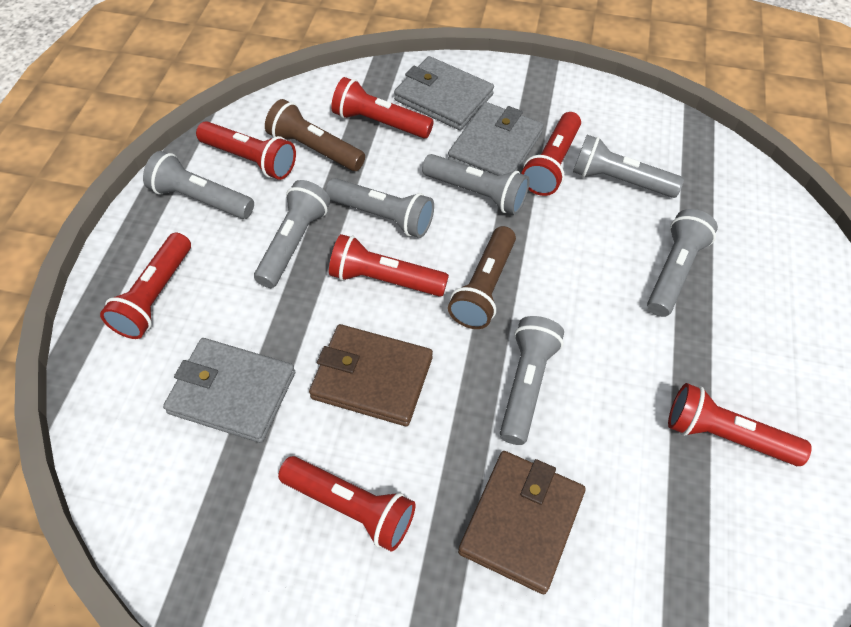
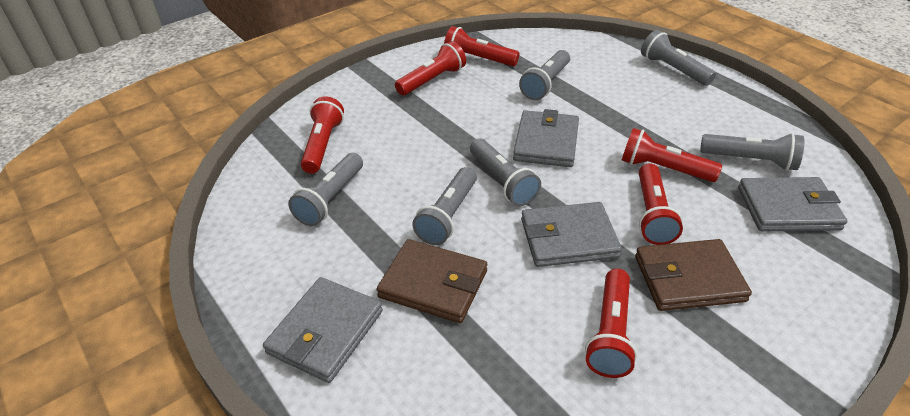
brown flashlight: [265,99,365,171] [448,226,516,329] = 2 -> none = 0
grey flashlight: [143,151,254,219] [254,180,330,288] [325,178,434,238] [422,154,530,215] [500,316,564,445] [573,135,684,198] [647,209,718,317] = 7 -> [288,153,363,226] [412,167,477,245] [470,139,541,206] [519,50,570,100] [641,30,716,86] [700,133,804,171] = 6
grey wallet: [163,338,295,443] [394,56,494,130] [448,102,544,176] = 3 -> [263,277,383,383] [513,109,579,167] [521,202,622,267] [738,177,847,231] = 4
red flashlight: [100,233,191,339] [196,121,296,180] [278,456,416,551] [329,234,449,297] [331,77,434,138] [521,112,581,196] [668,383,812,466] = 7 -> [301,96,344,174] [395,41,466,95] [444,26,519,66] [585,269,637,378] [622,128,722,182] [639,163,683,245] = 6

